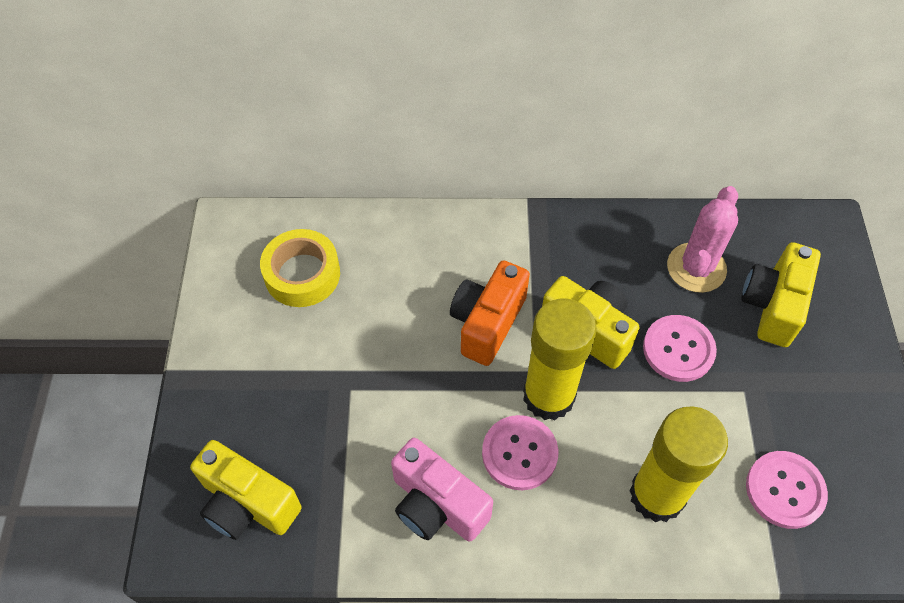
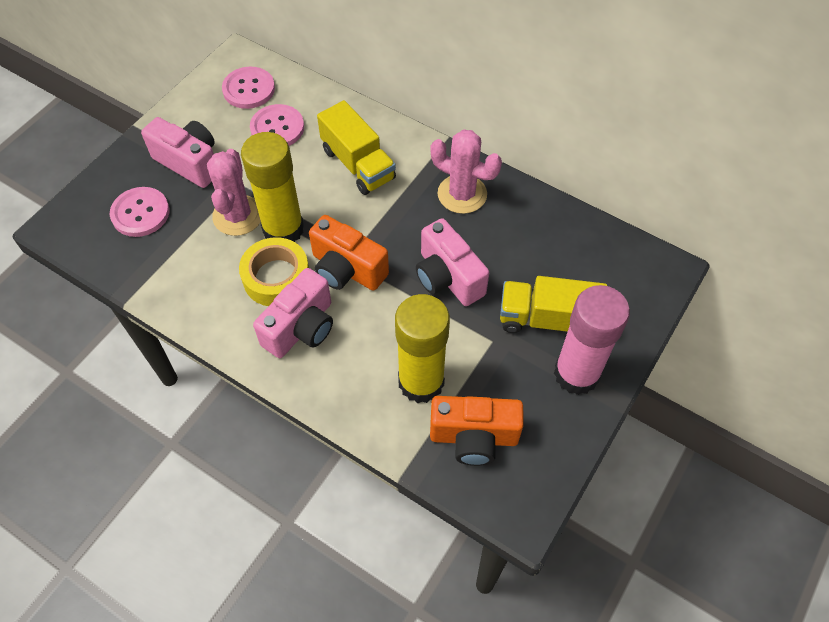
orange camera: [450,260,530,366] = 1 -> [309,215,389,291] [430,396,524,466] = 2
pink cactus: [667,186,738,293] = 1 -> [207,149,261,236] [430,129,502,214] = 2
pink camera: [391,438,493,542] = 1 -> [141,117,215,188] [253,268,333,358] [416,218,489,306] = 3
pink glue stick: none = 0 -> [554,285,630,395] = 1
yellow camera: [190,440,302,540] [542,276,640,369] [741,242,821,347] = 3 -> none = 0
yellow truck: none = 0 -> [317,100,396,195] [500,276,607,333] = 2

